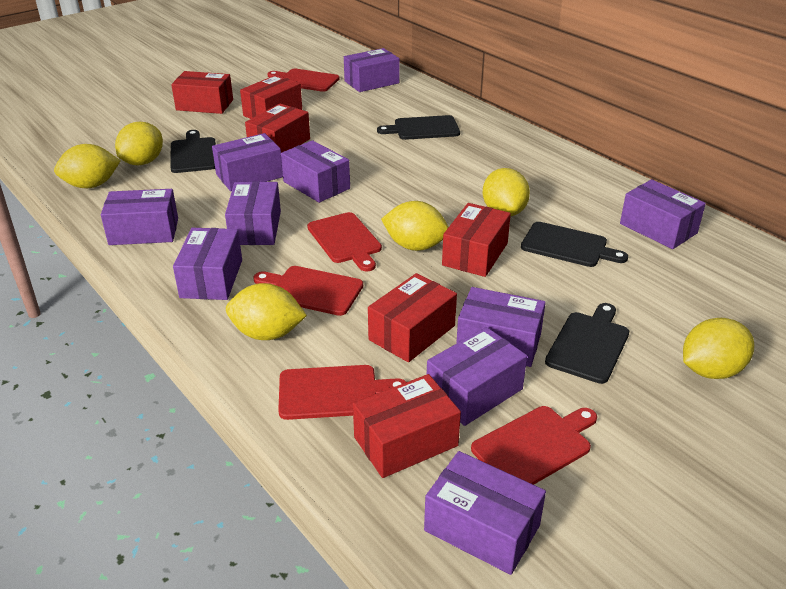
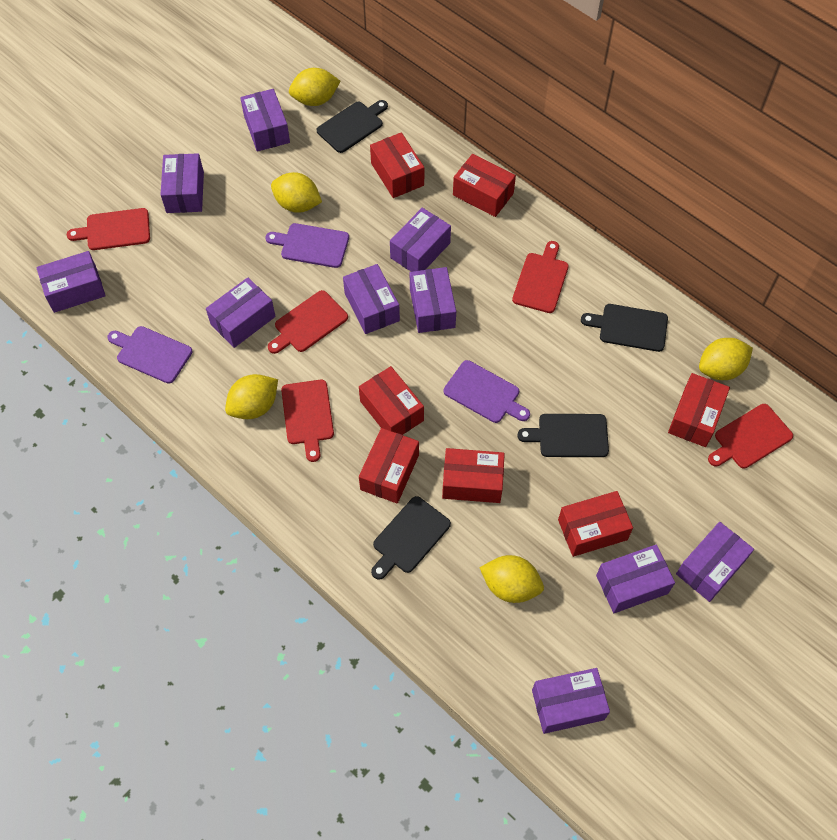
purple cutting board: none = 0 -> [107,326,192,384] [265,223,349,268] [444,360,530,423] = 3
red box: [171,71,233,114] [240,75,302,119] [245,103,310,153] [353,374,461,478] [368,273,457,362] [442,203,511,277] = 6 -> [359,366,424,435] [359,428,419,504] [370,132,424,198] [442,448,505,503] [453,154,516,217] [558,491,633,557] [668,373,730,447] = 7
yellow lemon: [54,144,121,188] [115,122,163,165] [226,283,307,340] [381,201,448,251] [483,168,530,216] [683,318,754,379] = 6 -> [225,374,278,419] [271,172,322,213] [289,68,340,106] [479,555,544,603] [699,338,753,380] = 5

